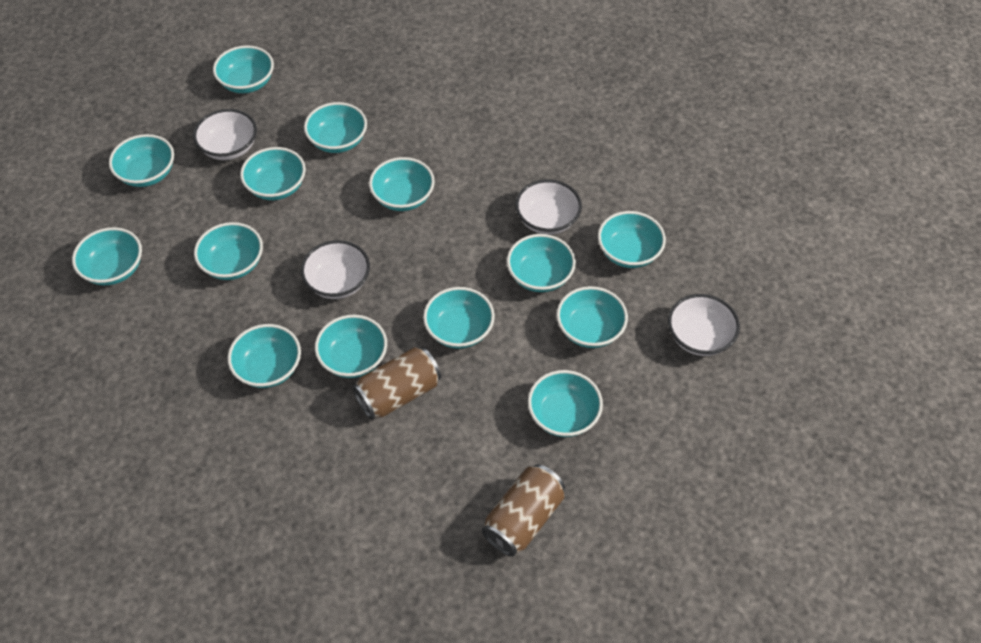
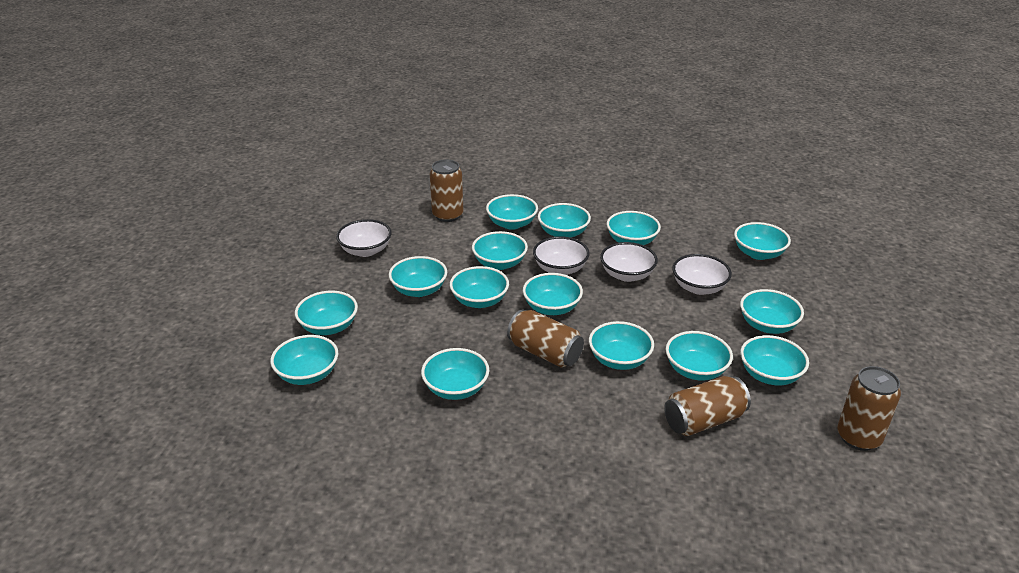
brown can: [352,347,441,420] [482,464,565,557] = 2 -> [430,159,463,222] [507,309,584,368] [664,376,751,436] [837,366,901,451] = 4
turquoise bowl: [72,227,142,285] [109,134,174,187] [194,222,263,280] [213,45,274,93] [228,324,301,388] [240,147,306,200] [304,102,367,153] [315,315,387,378] [369,157,435,211] [423,287,495,349] [507,234,576,292] [528,370,603,437] [557,286,628,348] [598,211,666,268] = 14 -> [270,335,338,385] [295,291,358,335] [389,256,447,297] [421,348,489,400] [450,266,509,308] [472,231,528,270] [486,194,538,230] [523,273,583,315] [538,203,591,238] [589,321,654,370] [606,211,661,245] [666,331,733,381] [734,222,791,260] [740,289,804,334] [740,335,809,385] = 15

